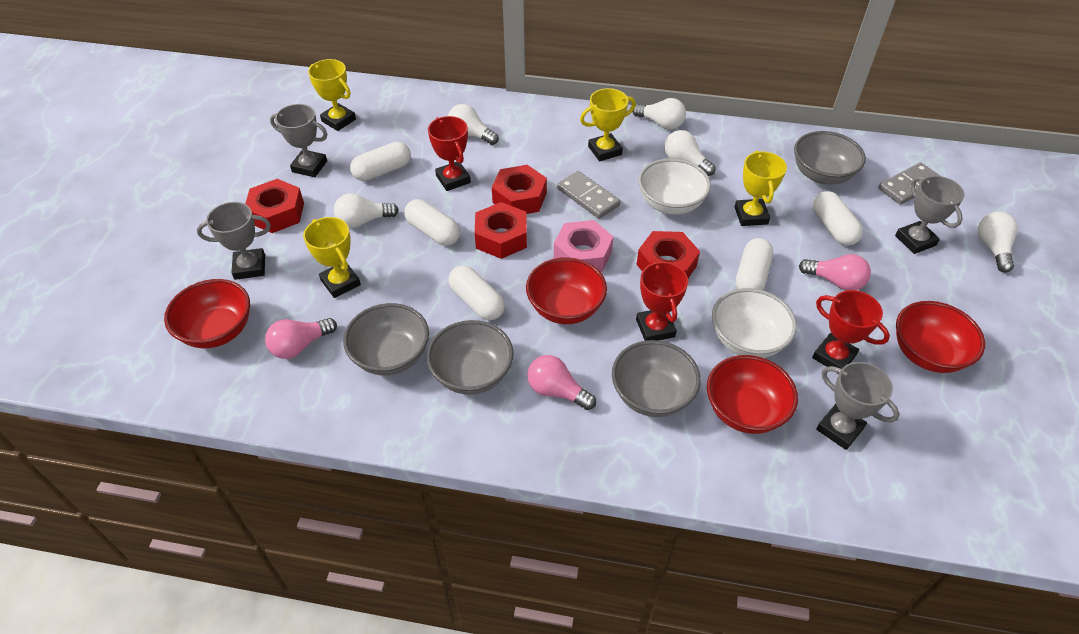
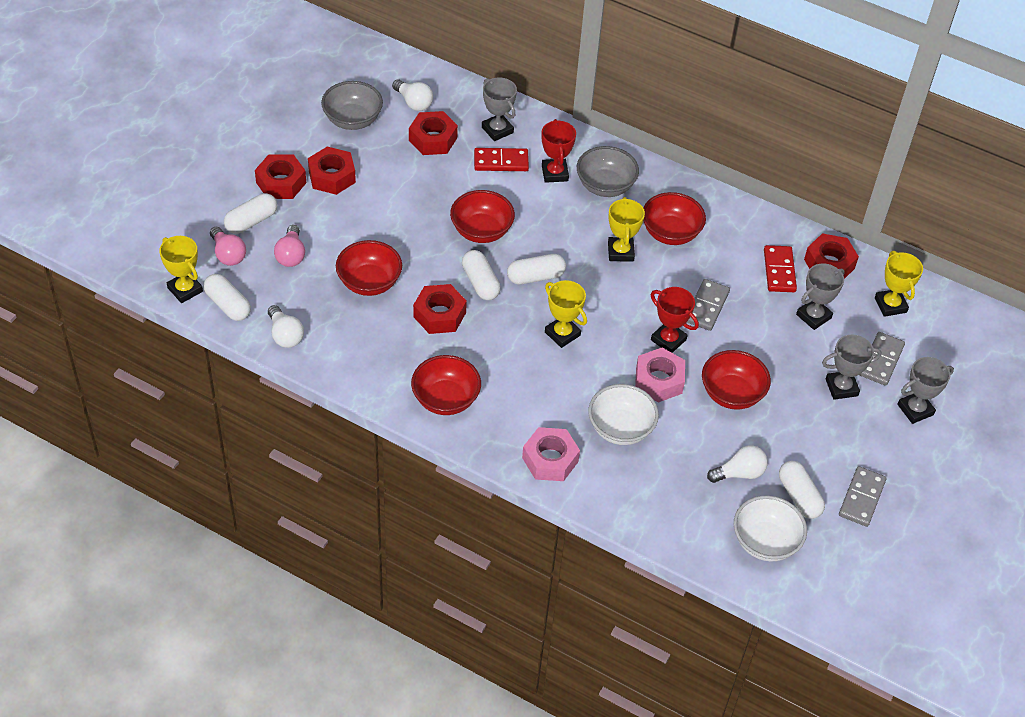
grey bowl: [343,303,429,375] [427,320,514,395] [612,340,701,417] [794,131,866,184] = 4 -> [321,81,383,130] [577,146,639,197] = 2
grey domino: [557,171,620,219] [878,163,940,205] = 2 -> [687,279,730,331] [839,466,886,527] [859,332,905,386] = 3
pink light bulb: [265,318,337,359] [527,355,596,410] [799,254,871,291] = 3 -> [210,227,246,266] [274,225,305,267] = 2
pink nut: [554,220,613,272] = 1 -> [522,427,580,481] [635,348,685,403] = 2
red bowl: [164,279,250,348] [526,257,607,324] [707,355,798,434] [896,301,985,373] = 4 -> [336,240,402,296] [411,355,481,415] [450,190,515,243] [643,192,706,245] [702,350,771,410] = 5
red domino: none = 0 -> [474,148,529,171] [764,245,797,292] = 2
red nut: [245,179,304,233] [475,202,527,259] [492,165,547,214] [636,231,700,278] = 4 -> [255,154,306,199] [308,147,356,195] [409,111,458,155] [413,284,467,334] [804,233,859,279] = 5
red trophy: [428,116,471,191] [636,260,688,341] [812,290,890,374] = 3 -> [542,119,576,183] [651,287,699,353] = 2
white light bulb: [334,193,399,228] [448,104,499,145] [632,98,686,130] [664,130,716,176] [977,212,1018,273] = 5 -> [268,305,304,348] [392,79,433,111] [707,445,768,483] = 3

